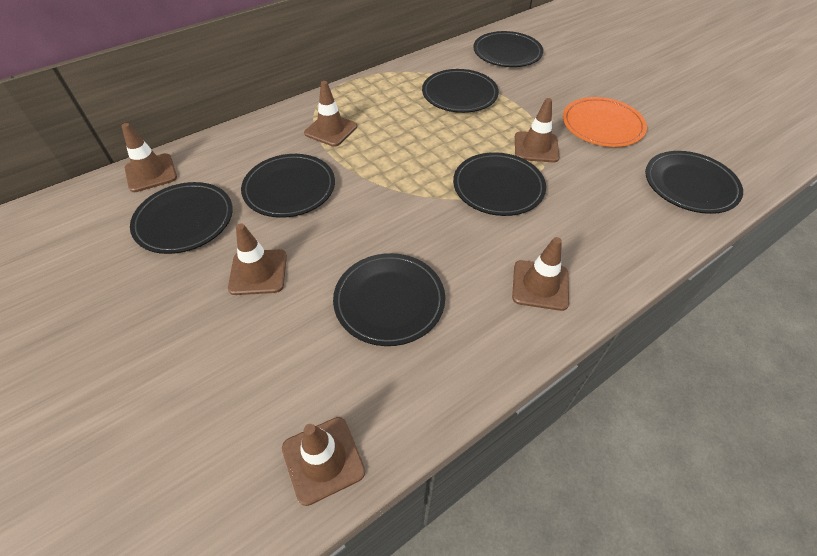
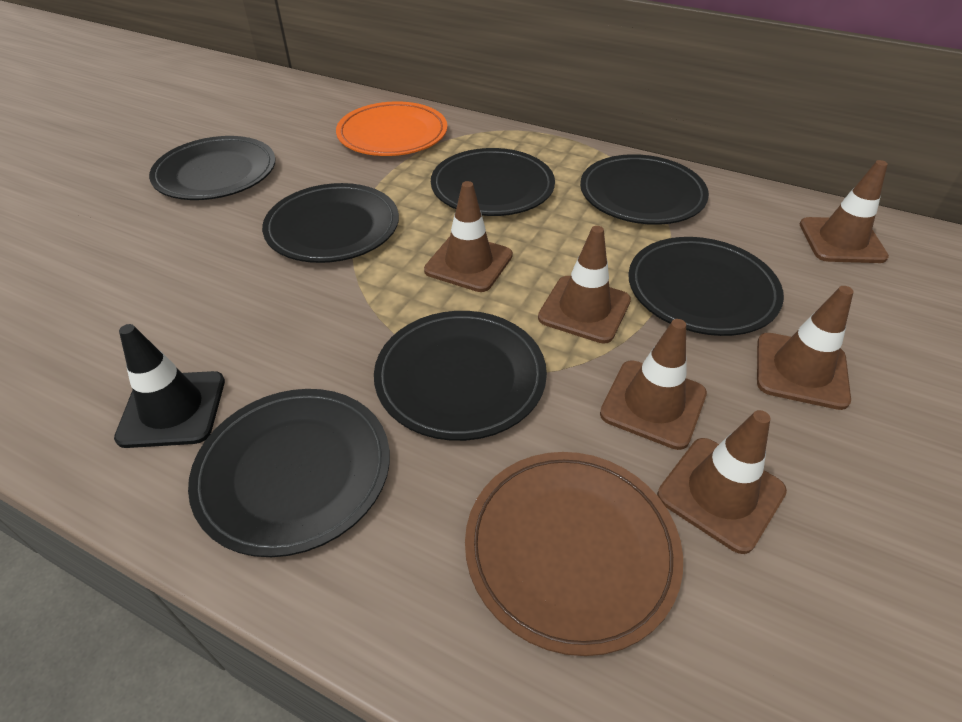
black traffic cone: none = 0 -> [114,324,225,448] = 1
brown plate: none = 0 -> [465,452,683,656] = 1

